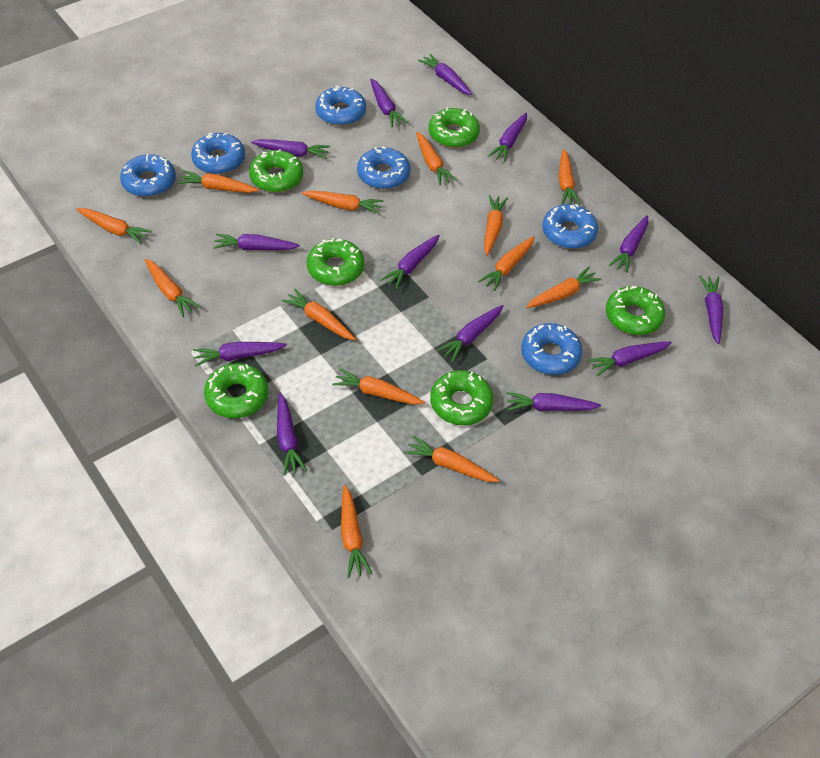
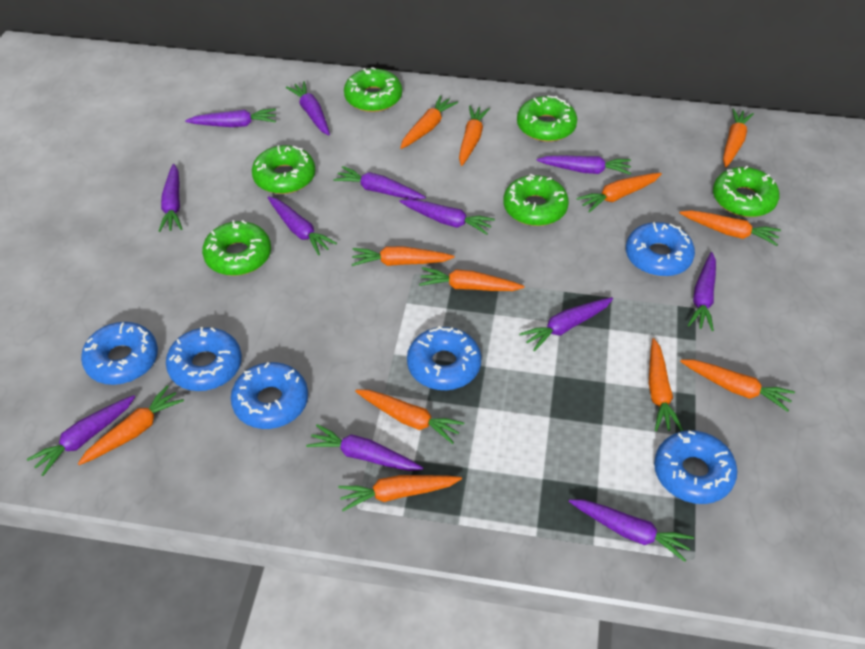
orange carrot: [76,208,152,244] [145,259,201,317] [178,170,259,193] [281,289,356,340] [302,191,384,214] [332,368,425,405] [341,485,373,578] [404,435,499,482] [416,132,457,185] [478,236,535,291] [484,195,508,256] [526,267,602,308] [558,149,581,205] = 13 -> [78,385,184,465] [338,475,462,511] [352,246,455,266] [355,390,464,444] [400,95,458,149] [419,267,525,291] [459,105,490,166] [576,173,662,213] [649,338,683,431] [680,210,781,246] [680,360,795,412] [723,109,754,168] = 12
purple carrot: [193,342,287,366] [213,233,300,250] [251,139,330,159] [277,393,307,475] [370,79,408,127] [380,235,440,290] [418,54,472,95] [437,305,503,362] [488,113,527,162] [506,392,601,411] [587,342,672,376] [609,215,648,273] [699,276,723,344] = 13 -> [27,395,135,476] [158,164,182,232] [185,108,276,127] [267,196,337,255] [286,81,330,135] [306,424,423,471] [333,166,426,200] [399,199,495,235] [519,297,613,351] [537,156,631,175] [569,499,694,562] [688,252,716,331] = 12

